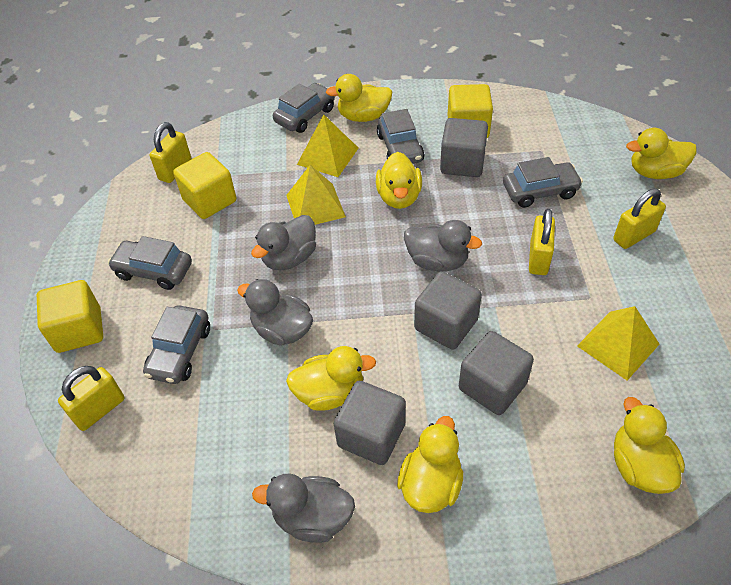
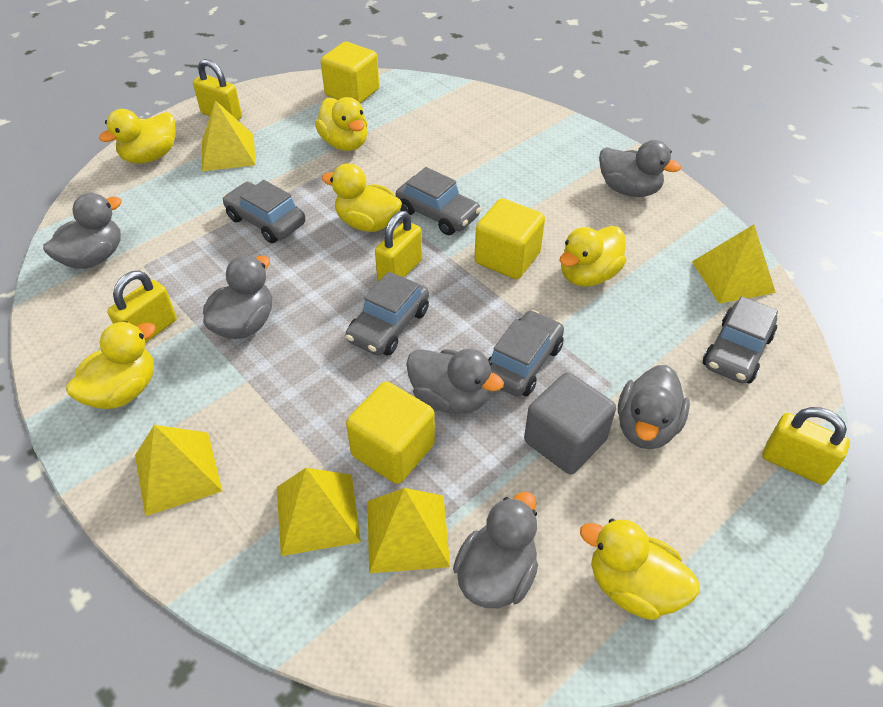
grey cube: [334,381,406,465] [414,272,482,350] [440,118,488,177] [459,331,534,415] = 4 -> [524,372,616,474] = 1
grey duck: [237,279,313,346] [251,215,316,270] [252,473,355,543] [404,220,482,272] = 4 -> [43,193,122,269] [203,255,272,339] [406,349,504,414] [453,492,538,608] [599,140,681,197] [618,365,690,449] = 6
yellow pyramid: [286,165,346,225] [297,114,359,177] [577,306,659,381] = 3 -> [135,425,222,516] [202,100,256,171] [277,468,361,556] [367,488,450,573] [692,225,776,304] = 5

